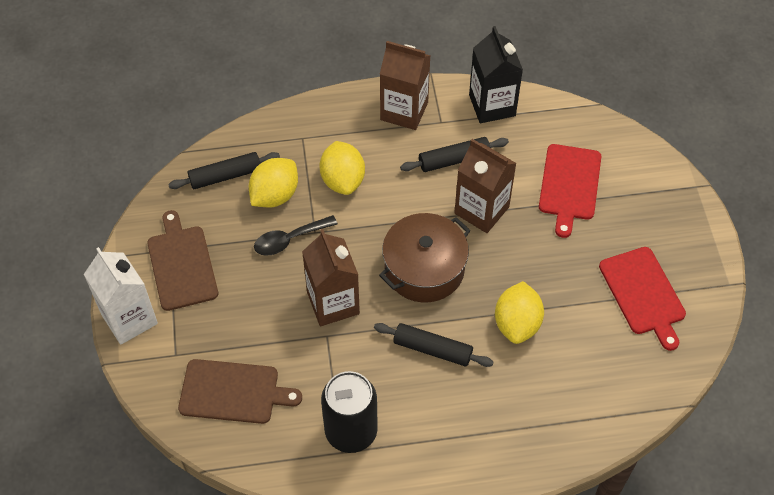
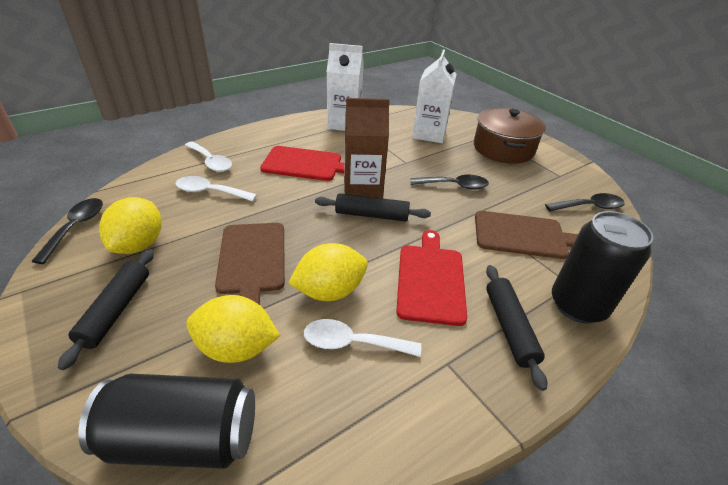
black can: [321,371,378,453] = 1 -> [78,374,255,469] [552,211,654,324] = 2
black carton: [469,26,523,123] = 1 -> none = 0
black spoon: [254,215,338,256] = 1 -> [31,198,103,264] [410,175,489,190] [545,193,625,211] = 3
brown carton: [302,229,360,326] [380,41,430,130] [454,139,517,233] = 3 -> [344,98,390,198] = 1
white carton: [84,247,158,345] = 1 -> [327,43,364,131] [412,49,457,143] = 2
white spoon: none = 0 -> [176,176,257,201] [185,141,232,172] [304,319,421,357] = 3

